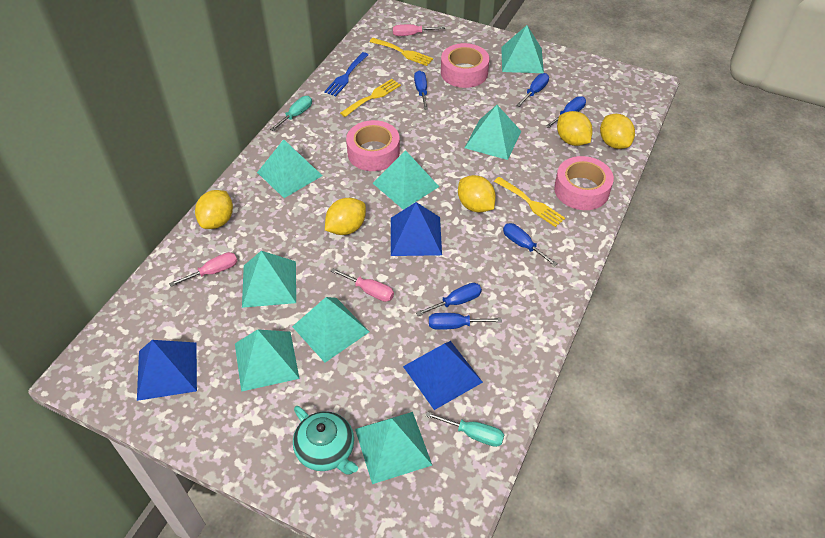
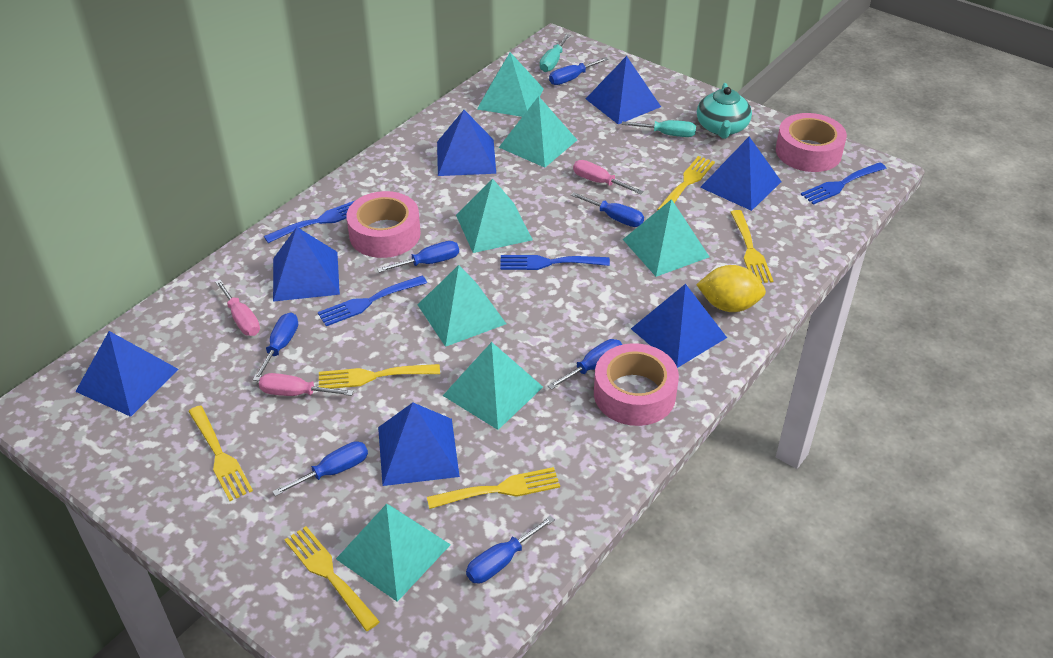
blue fork: [324,52,368,96] = 1 -> [264,200,356,243] [318,276,427,326] [500,255,610,270] [801,162,886,205] = 4
blue pyramid: [137,340,197,401] [391,202,442,256] [403,341,483,410] = 3 -> [75,331,178,417] [273,227,340,302] [378,403,460,486] [437,110,496,176] [586,56,661,124] [631,284,727,368] [700,137,782,211] = 7
blue screwdriver: [414,70,428,110] [416,283,482,316] [429,313,502,330] [503,223,558,266] [516,73,549,107] [546,96,586,128] = 6 -> [253,313,298,381] [272,441,368,496] [377,241,459,273] [466,515,555,583] [548,339,623,390] [549,57,608,85] [571,192,644,227] = 7
turquoise pyramid: [235,329,299,392] [242,251,296,308] [257,139,323,198] [292,297,369,363] [355,412,432,484] [373,150,439,210] [465,105,521,160] [501,25,544,73] = 8 -> [336,504,451,602] [417,265,506,347] [443,342,543,430] [456,179,533,253] [477,52,544,117] [499,96,577,168] [623,199,709,277] = 7
yellow fork: [340,79,401,117] [369,38,433,66] [494,177,565,227] = 3 -> [188,405,253,501] [284,526,380,631] [319,364,440,389] [427,467,560,509] [657,156,715,210] [730,210,773,283] = 6
yellow lemon: [195,190,233,229] [325,198,366,235] [458,175,496,213] [557,111,593,146] [600,114,635,149] = 5 -> [696,265,766,312] = 1

